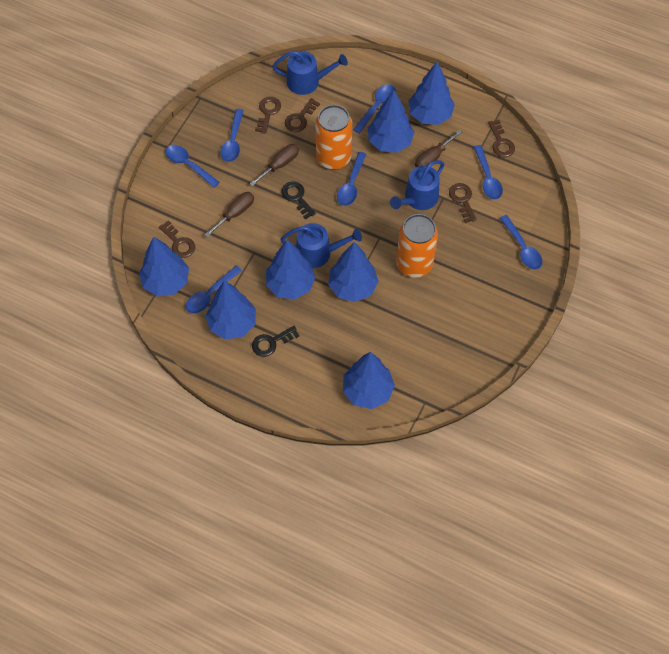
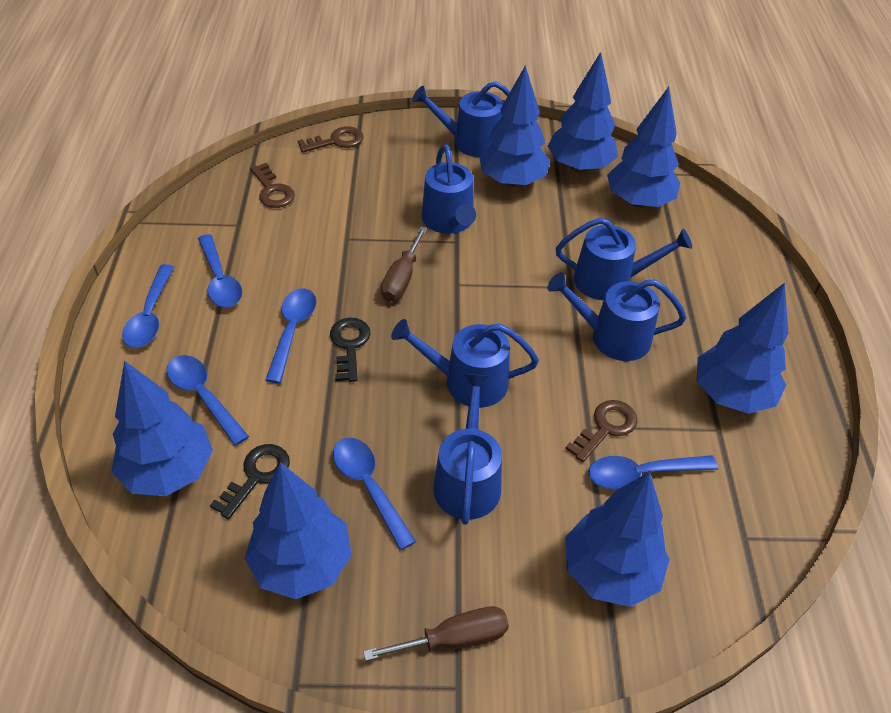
blue spoon: [165,145,220,188] [186,265,242,314] [220,109,244,162] [337,152,366,206] [353,84,396,134] [474,145,503,199] [500,215,543,270] = 7 -> [122,264,174,348] [166,355,249,446] [198,234,242,308] [265,288,316,383] [333,438,416,550] [588,455,718,489] = 6
blue watering can: [272,51,348,95] [280,223,362,268] [390,160,444,210] = 3 -> [391,319,539,408] [412,81,510,157] [421,144,476,234] [433,374,502,525] [548,272,686,361] [556,218,692,300] = 6
brown key: [159,220,195,258] [255,97,281,134] [285,98,320,132] [449,183,477,223] [488,120,515,158] = 5 -> [250,163,295,208] [298,126,364,153] [565,400,638,462] = 3
brown screwdriver: [205,192,254,237] [250,144,299,187] [415,130,462,167] = 3 -> [363,606,509,661] [381,227,427,302] = 2
orange can: [315,105,352,170] [396,214,438,278] = 2 -> none = 0

